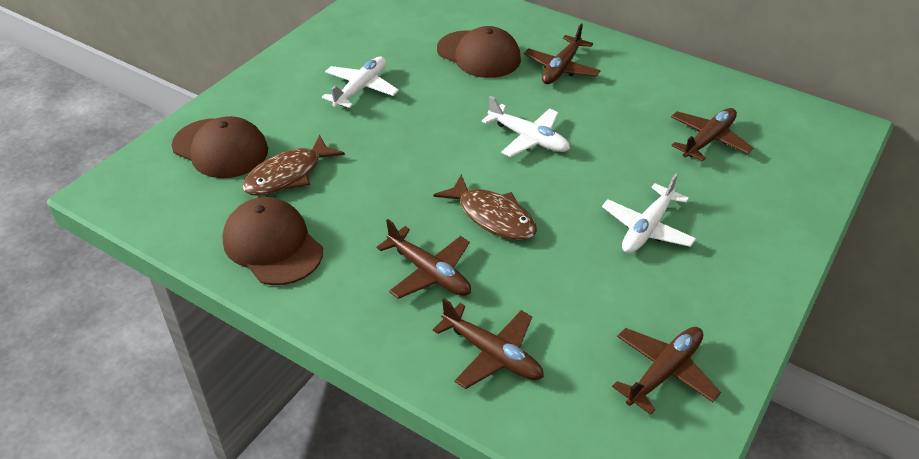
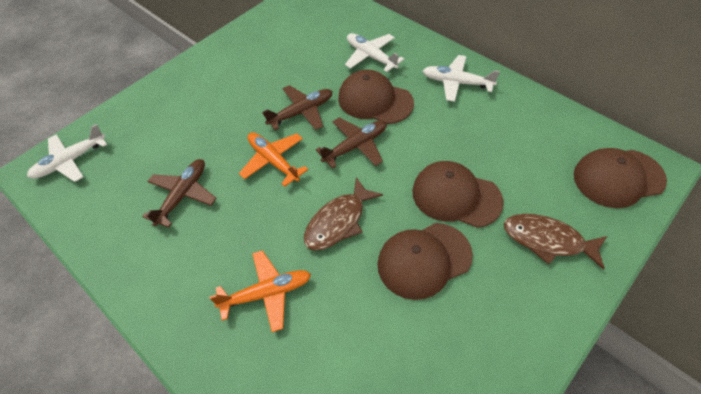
brown cap: [172,116,268,178] [222,197,323,285] [437,26,521,78] = 3 -> [338,70,414,124] [377,223,473,300] [412,161,504,228] [574,148,667,208] = 4
brown plane: [376,219,471,299] [433,298,544,389] [524,24,600,84] [612,327,721,415] [671,108,753,162] = 5 -> [142,159,216,228] [262,85,333,131] [316,117,387,169] = 3
orange plane: none = 0 -> [209,250,311,332] [239,132,308,187] = 2

